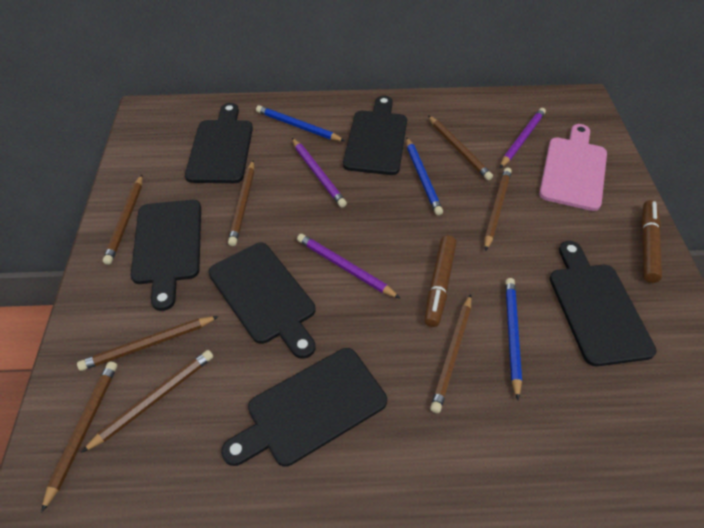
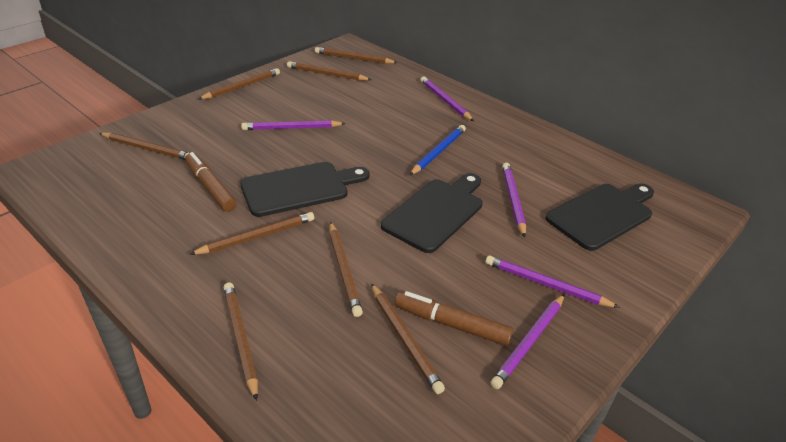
black cutting board: [131,200,201,311] [185,103,253,183] [208,243,315,359] [221,348,387,467] [343,96,407,175] [550,241,657,366] = 6 -> [240,162,370,217] [381,173,483,253] [545,184,654,251] = 3
blue pencil: [256,105,345,141] [406,137,443,215] [505,278,522,400] = 3 -> [410,125,466,175] = 1
pink cutting board: [539,124,607,211] = 1 -> none = 0
purple pencil: [292,138,347,207] [297,234,401,299] [500,108,546,168] = 3 -> [241,120,346,130] [420,76,474,121] [486,255,620,308] [491,294,565,389] [502,163,526,238] = 5

